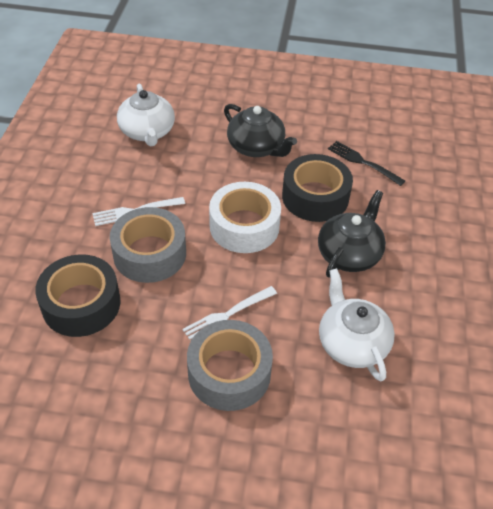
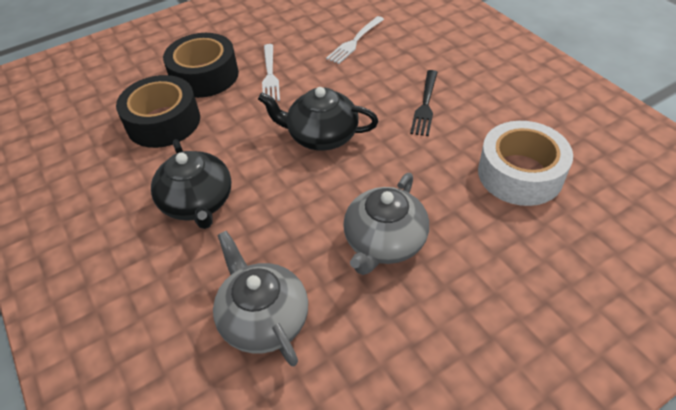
grey tape: [110,207,186,283] [187,320,273,411] = 2 -> none = 0
grey teapot: none = 0 -> [213,231,308,366] [343,173,429,275] = 2
white teapot: [117,83,175,146] [319,268,395,382] = 2 -> none = 0

